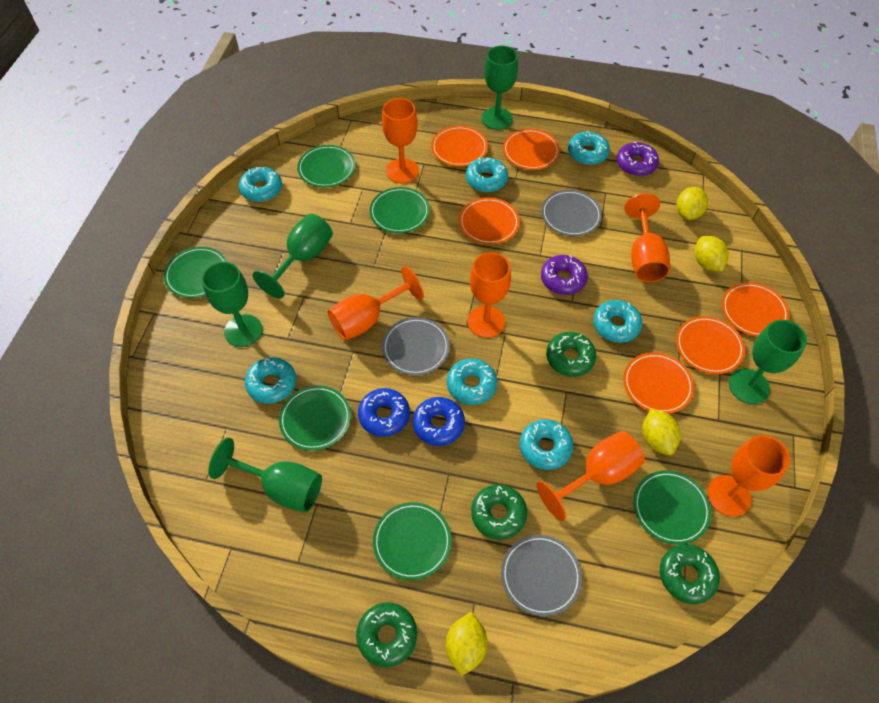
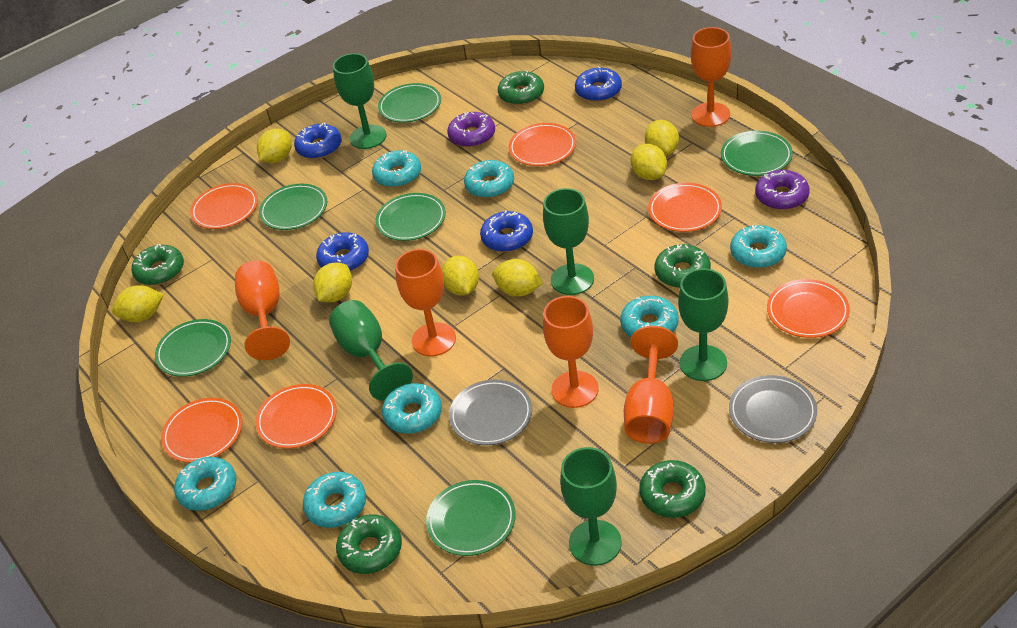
blue donut: [358,388,410,437] [413,397,465,446] = 2 -> [294,123,342,159] [316,232,369,271] [480,210,533,252] [575,67,622,102] = 4
green donut: [356,602,417,667] [471,485,527,540] [546,332,596,377] [660,544,720,604] = 4 -> [132,244,184,285] [336,515,402,574] [498,70,544,105] [639,460,706,518] [654,244,711,288] = 5
grey plate: [382,317,450,375] [501,535,582,616] [541,190,602,236] = 3 -> [449,380,532,445] [729,375,817,443] = 2
orange goblet: [328,266,424,341] [382,98,419,183] [467,252,511,338] [537,431,645,521] [624,193,670,282] [707,435,790,517] = 6 -> [235,260,290,360] [395,249,456,357] [543,296,599,408] [624,326,678,444] [691,27,731,127] = 5
yellow lemon: [446,611,488,675] [642,408,681,455] [677,187,708,220] [695,236,729,271] = 4 -> [112,285,164,322] [257,129,292,163] [313,262,352,302] [442,256,479,296] [492,259,543,297] [630,144,667,180] [645,120,679,156] = 7

